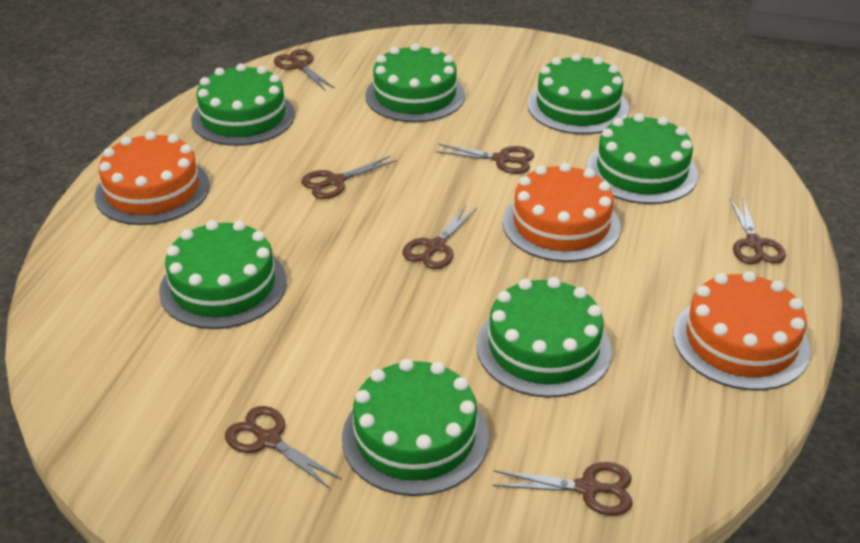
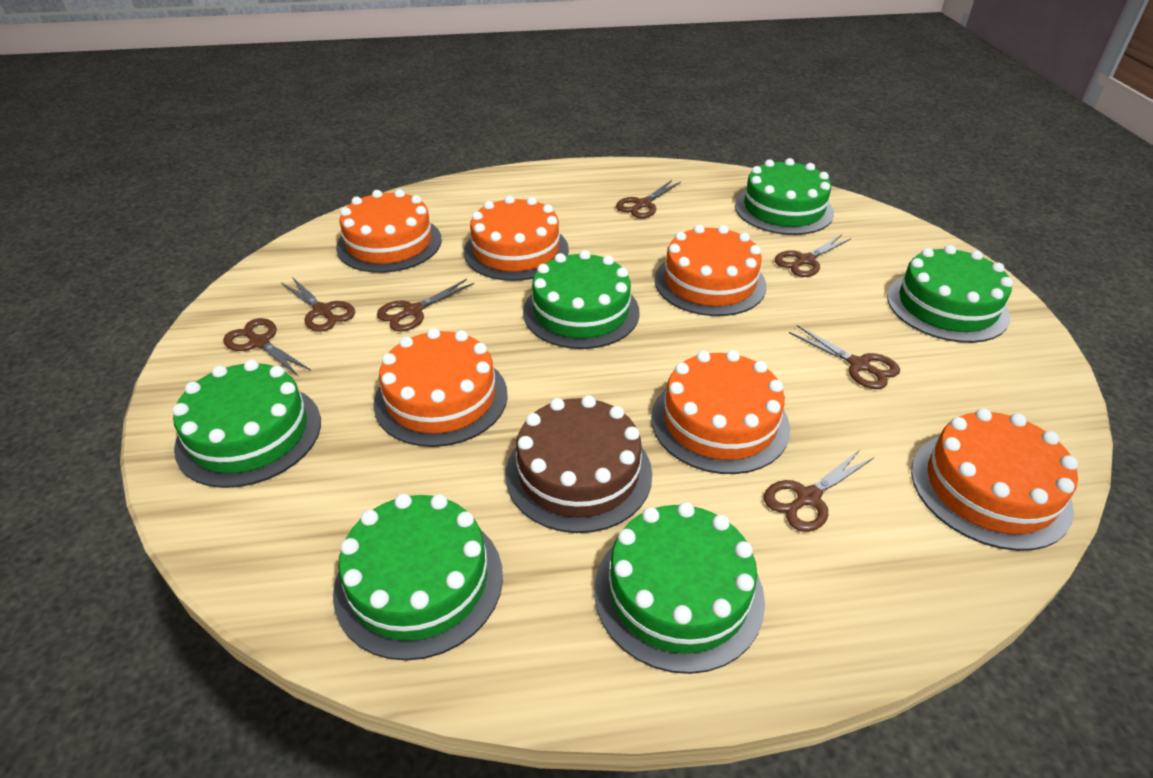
brown cake: none = 0 -> [506,395,652,533] = 1
green cake: [159,220,287,329] [191,63,295,146] [342,359,489,496] [365,43,465,122] [476,277,612,397] [527,54,629,134] [587,113,698,204] = 7 -> [172,360,321,488] [333,494,503,661] [523,250,640,349] [594,502,765,674] [735,158,834,235] [887,245,1013,343] = 6
orange cake: [95,131,210,225] [503,163,621,262] [673,271,811,390] = 3 -> [336,189,442,273] [373,328,508,447] [464,195,569,281] [651,350,790,474] [654,225,766,316] [911,408,1078,551] = 6

